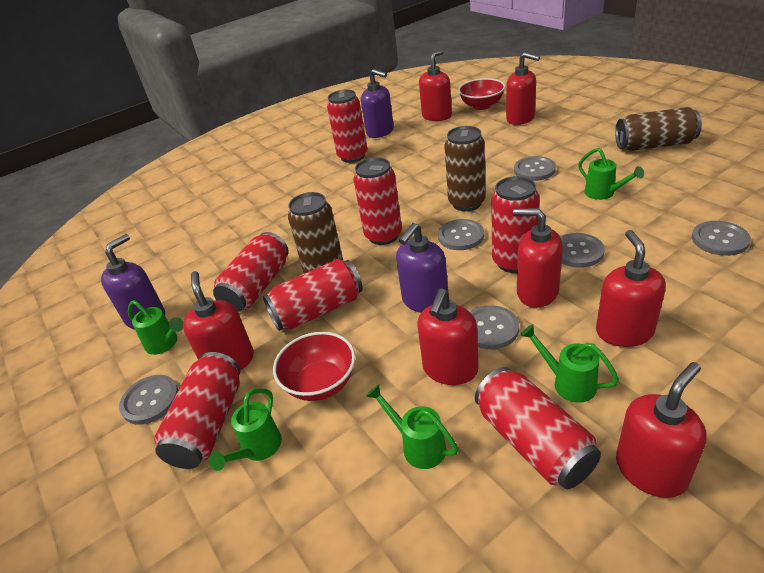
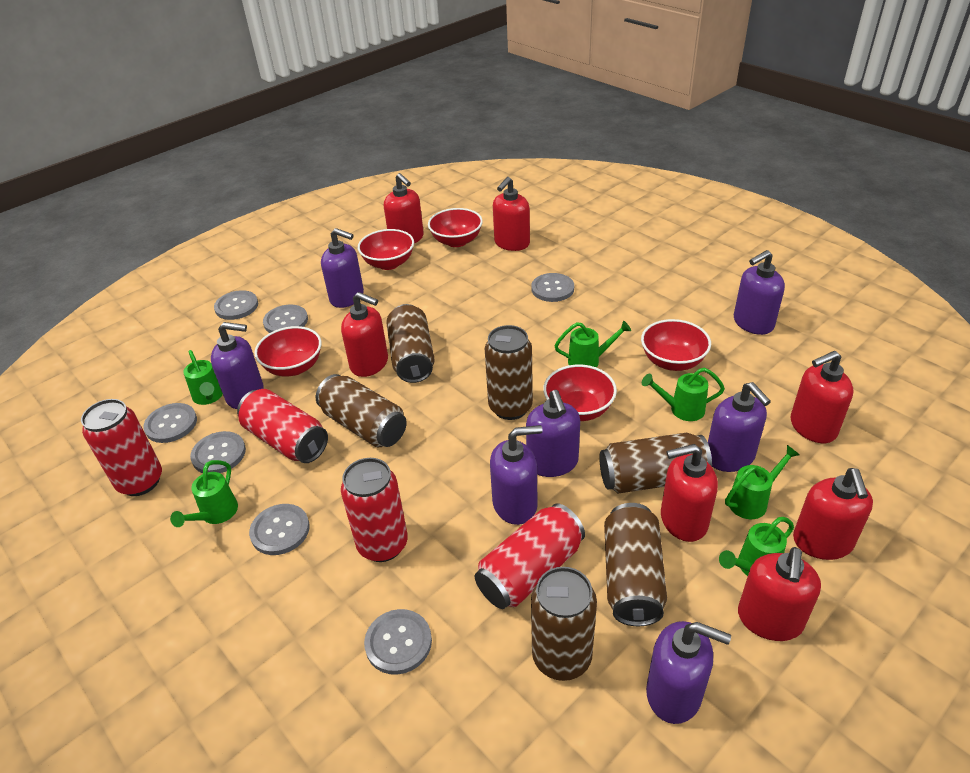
brown can: [288,192,343,273] [444,126,486,211] [615,107,702,151] = 3 -> [316,374,407,447] [386,304,435,383] [485,325,533,420] [531,567,597,681] [599,433,712,493] [604,503,667,626] = 6
green watering can: [128,300,183,355] [209,388,282,471] [366,384,458,469] [520,324,619,403] [578,148,644,200] = 5 -> [170,460,238,527] [183,350,223,405] [555,321,631,368] [642,368,725,421] [719,517,794,576] [725,445,800,519] = 6
grey button: [119,375,179,425] [438,219,484,250] [470,305,519,349] [514,156,556,181] [560,233,605,268] [692,221,751,256] = 6 -> [143,403,197,443] [190,431,246,473] [214,290,258,320] [249,504,310,555] [263,305,308,333] [364,609,432,675] [531,273,574,302] = 7
purple soap dispenser: [101,234,165,330] [361,69,394,138] [396,223,448,313] = 3 -> [211,322,264,409] [321,228,364,308] [490,425,543,525] [526,390,580,477] [646,621,731,724] [708,382,771,472] [734,250,785,335] = 7
red bowl: [273,332,355,401] [458,78,505,110] = 2 -> [254,326,322,376] [358,229,414,270] [428,208,483,247] [543,365,617,421] [641,319,711,371] = 5
red can: [154,352,241,469] [213,232,289,312] [263,259,363,331] [327,90,367,163] [353,157,402,245] [475,367,601,489] [491,176,540,273] = 7 -> [81,399,162,496] [237,389,328,463] [341,458,408,562] [475,503,585,609] = 4

